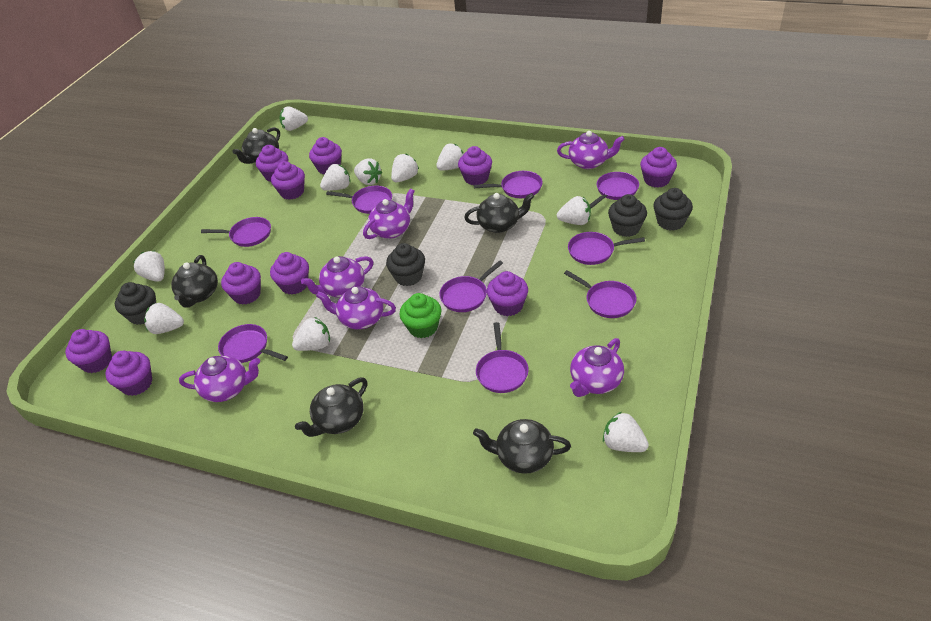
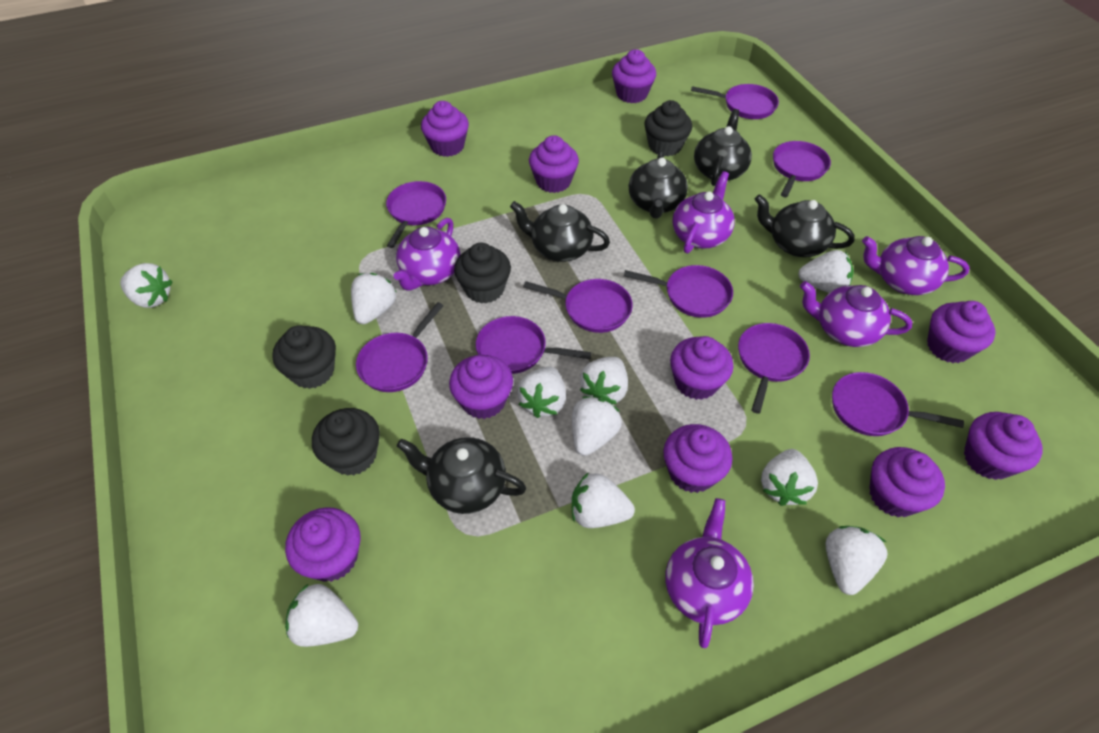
green cupcake: [399,293,441,338] = 1 -> none = 0
purple teapot: [179,356,260,402] [301,256,373,298] [316,286,396,329] [363,189,415,239] [557,131,625,169] [570,338,624,397] = 6 -> [393,218,460,291] [666,498,754,648] [673,171,735,254] [800,281,913,347] [862,236,970,295] = 5

